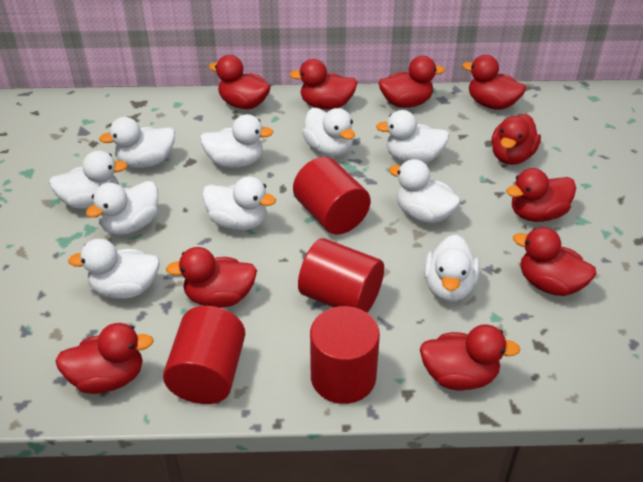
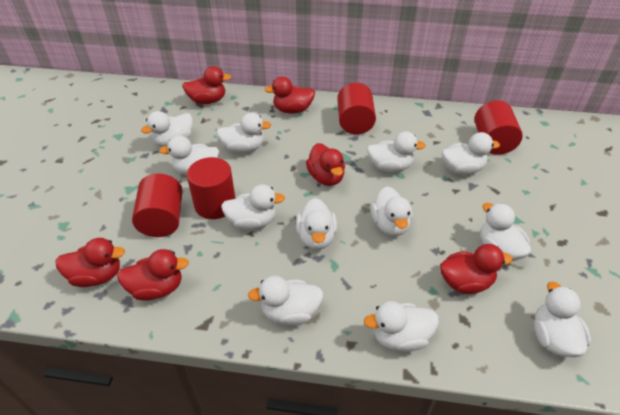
red duck: [55,323,154,394] [166,247,257,308] [209,55,271,109] [289,59,358,110] [379,56,445,108] [420,324,520,390] [462,55,526,110] [491,114,541,165] [506,168,576,222] [513,227,597,296] = 10 -> [55,238,125,287] [117,249,189,301] [182,66,231,104] [264,76,315,114] [306,143,345,186] [440,244,513,294] = 6
white duck: [49,151,128,209] [68,239,160,299] [86,181,159,235] [99,117,175,168] [200,114,274,168] [202,176,276,231] [302,108,355,157] [376,110,449,163] [389,159,461,224] [424,235,480,302] = 10 -> [141,111,193,147] [159,135,219,175] [216,113,271,153] [221,185,285,230] [248,276,323,325] [296,198,337,250] [364,301,439,352] [367,131,426,172] [370,186,412,236] [442,132,500,175] [480,203,531,261] [534,282,591,357] = 12

